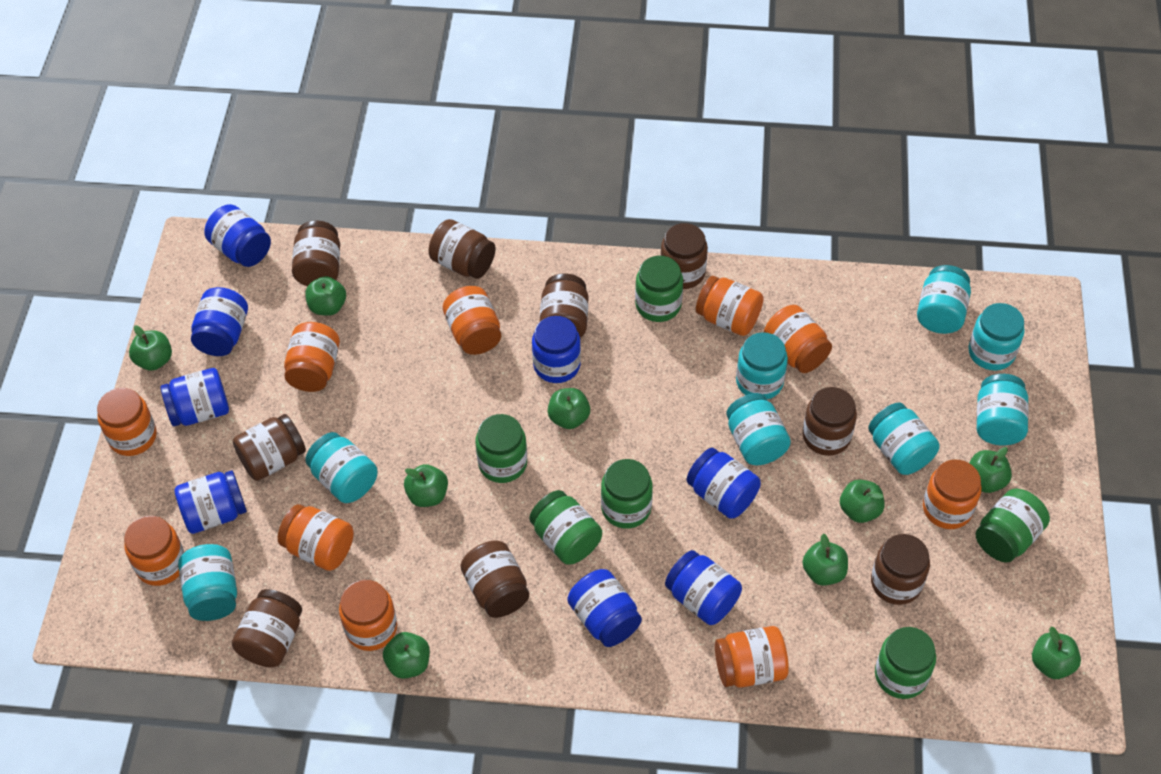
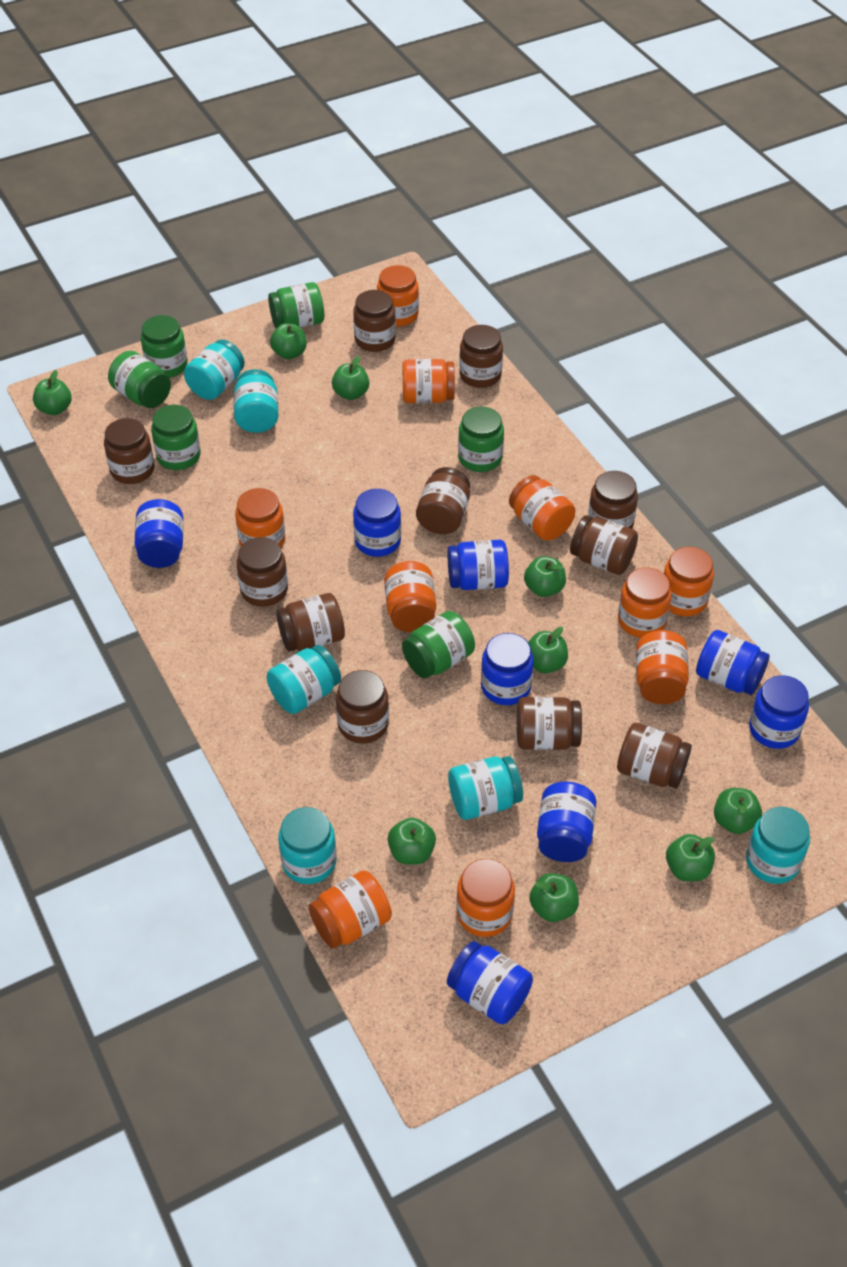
brown jar: [232,589,302,668] [233,414,306,481] [292,221,340,286] [428,219,496,279] [460,541,529,618] [540,273,588,338] [660,223,708,289] [803,387,857,456] [871,534,930,605] = 9 -> [104,418,155,484] [237,537,288,607] [276,593,345,652] [336,670,389,743] [353,290,396,352] [416,467,470,534] [459,325,503,388] [517,697,582,750] [570,515,638,575] [588,471,638,529] [617,723,692,789] = 11
turquoise jar: [178,544,237,621] [305,432,378,503] [726,393,791,465] [736,332,788,399] [868,402,940,475] [917,265,971,334] [968,303,1025,371] [977,374,1028,445] = 8 -> [184,339,245,400] [233,369,278,433] [267,645,341,714] [278,807,337,884] [448,756,523,820] [746,807,810,884] = 6

